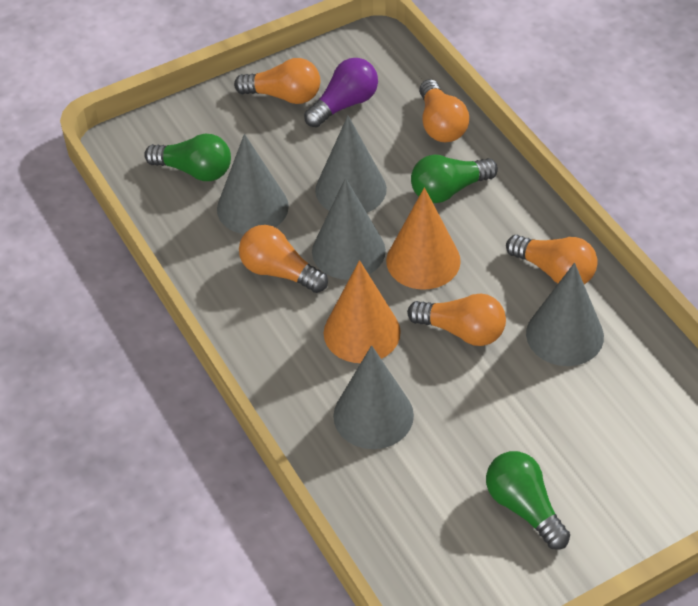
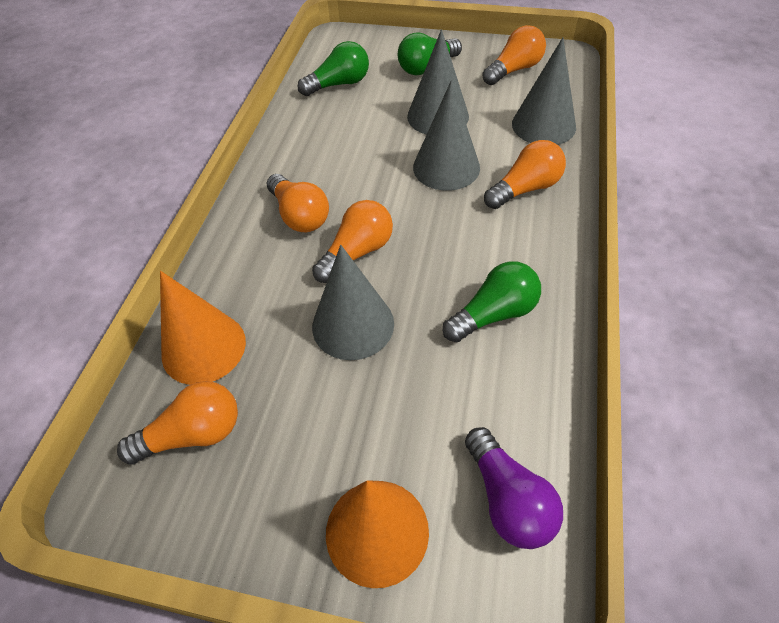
grey cone: [217,134,289,234] [312,178,386,280] [315,116,387,213] [333,345,414,449] [526,263,604,366] = 5 -> [312,245,394,360] [407,29,469,135] [413,80,480,191] [512,37,576,145] = 4

